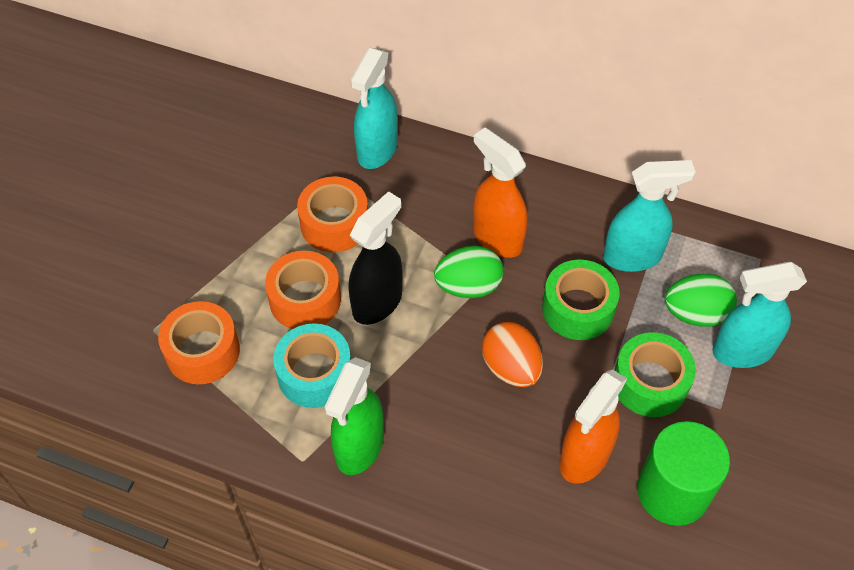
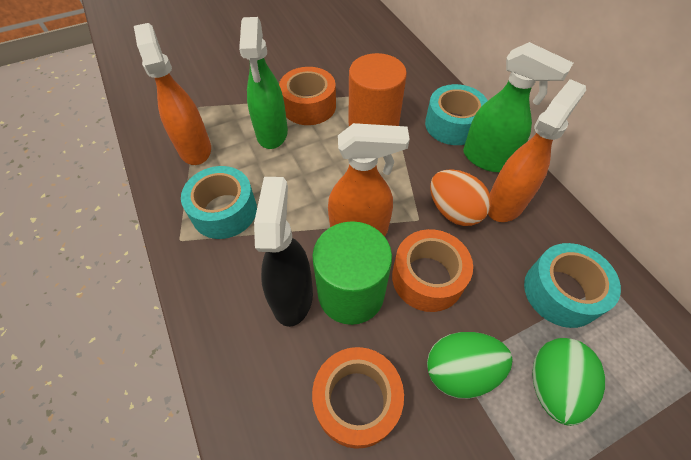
green spray bottle: [324,357,384,475] = 1 -> [239,17,288,149] [463,42,573,172] = 2
green tape: [542,260,619,340] [614,332,696,417] = 2 -> none = 0
orange cylinder: none = 0 -> [348,53,407,126] = 1
orange spray bottle: [473,128,527,258] [559,369,627,484] = 2 -> [134,23,211,165] [328,123,410,236] [488,79,586,222] = 3
turquoise spray bottle: [350,48,398,169] [603,160,696,272] [712,262,807,368] = 3 -> none = 0
turquoise tape: [273,323,351,408] = 1 -> [181,166,257,239] [425,84,488,145] [524,243,621,328] = 3

